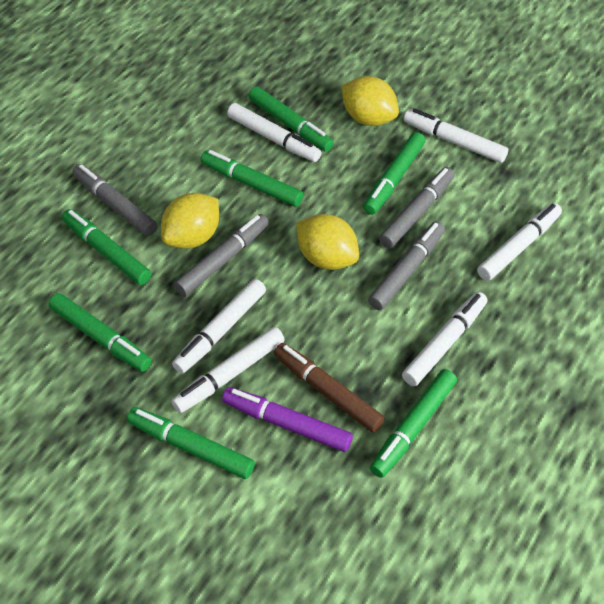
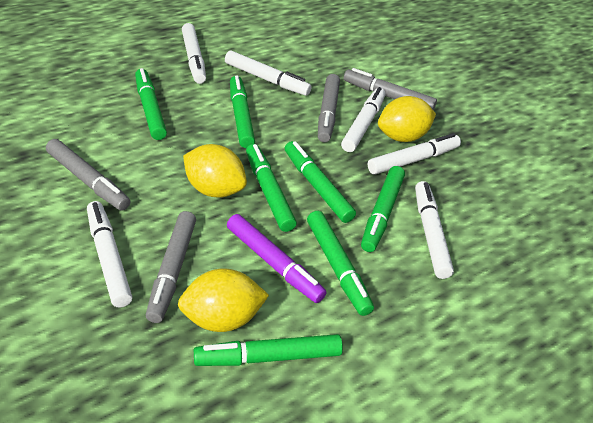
brown marker: [274,343,385,432] = 1 -> none = 0

